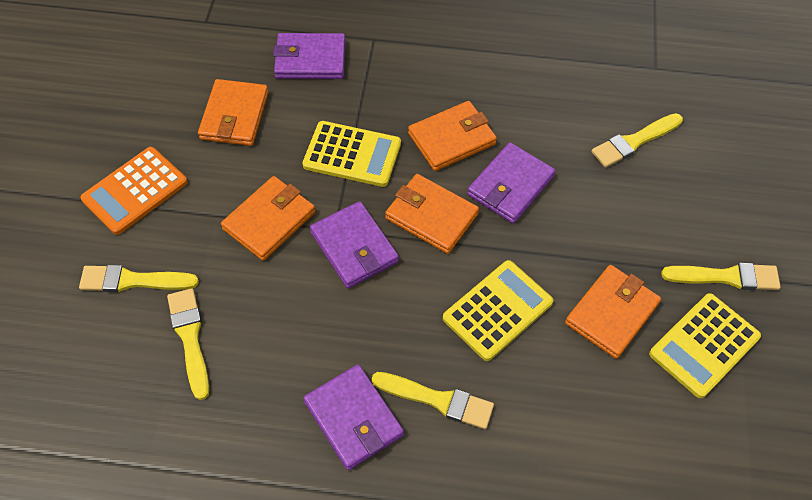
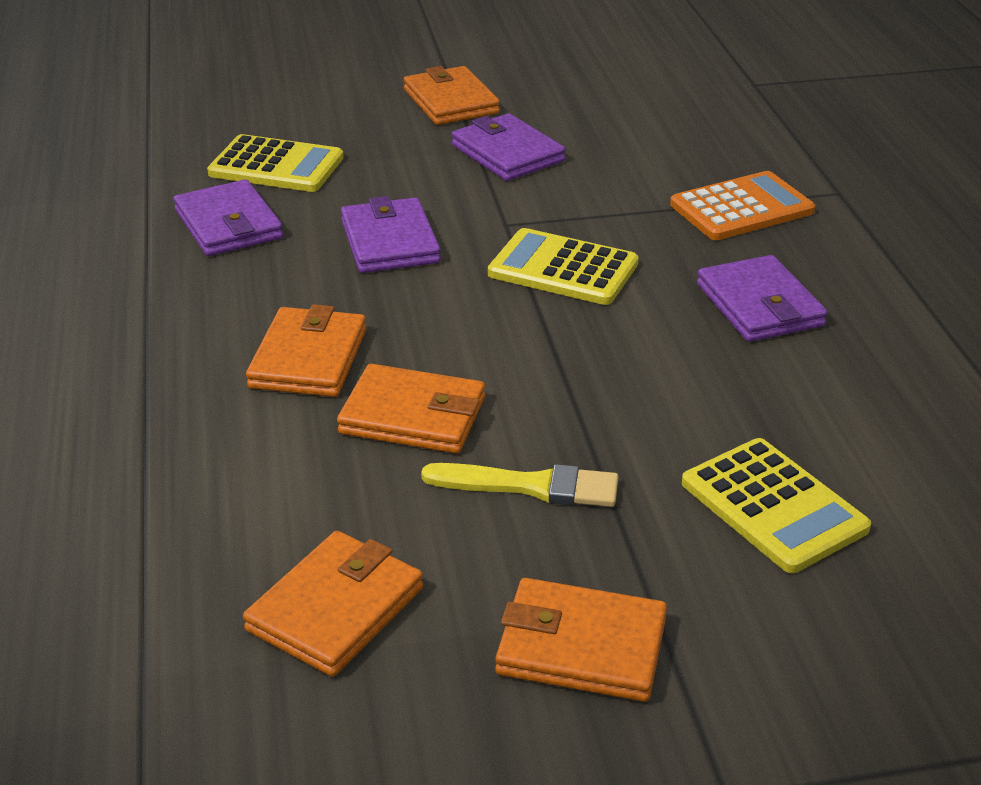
yellow brush: [79,265,199,292] [167,288,209,400] [371,372,494,429] [591,113,683,168] [661,263,781,290] = 5 -> [421,463,619,507] = 1

